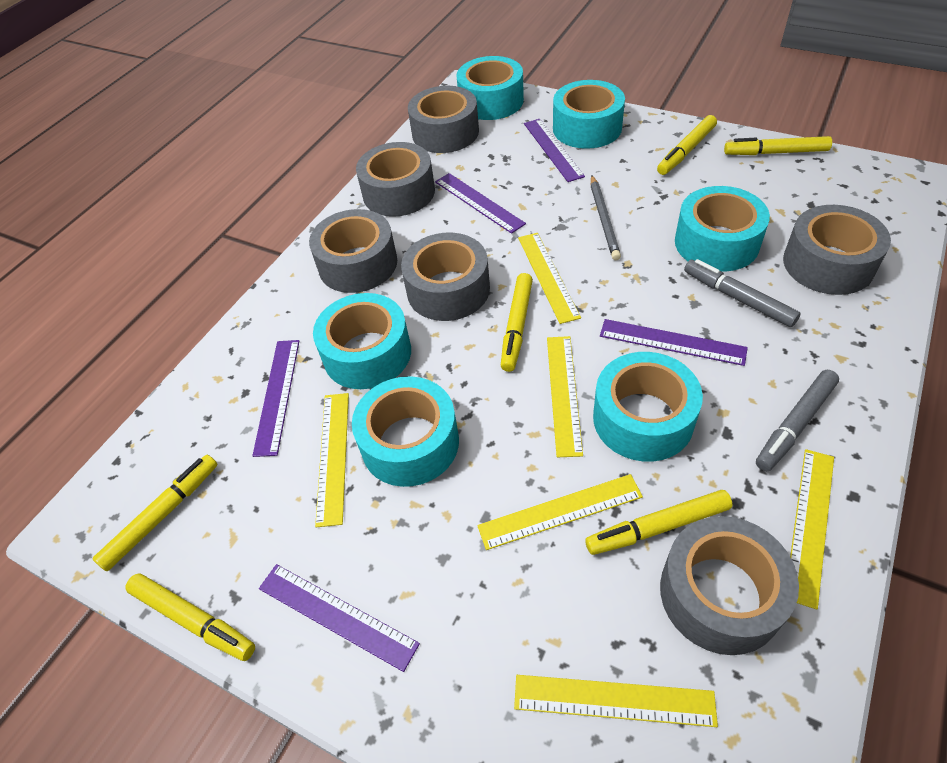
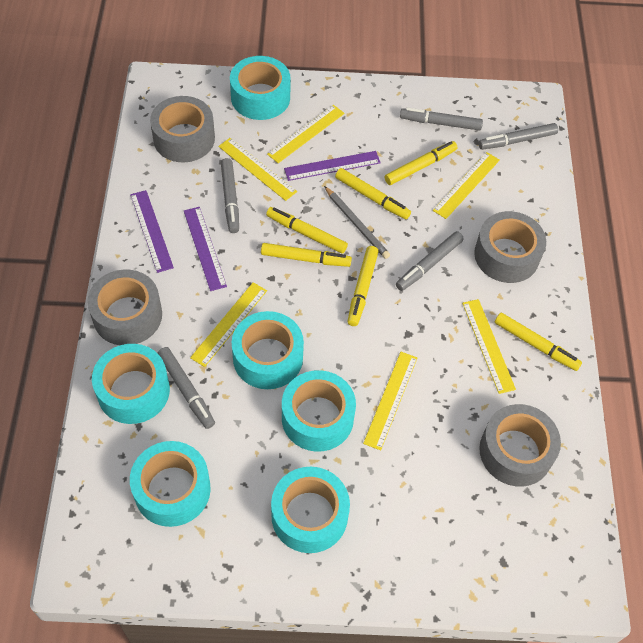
grey marker: [684,259,801,327] [756,370,839,471] = 2 -> [158,347,215,429] [221,158,239,233] [396,231,464,291] [400,108,483,131] [478,123,558,150] = 5
grey tape: [309,209,397,293] [356,142,435,217] [401,233,490,321] [408,86,479,153] [660,516,799,655] [783,205,891,295] = 6 -> [87,270,162,345] [150,96,215,162] [474,211,546,283] [479,404,561,487] = 4
purple ruler: [252,340,299,457] [259,564,420,672] [435,173,526,234] [524,119,585,182] [600,319,748,366] = 5 -> [130,190,174,273] [184,207,227,291] [284,151,381,181] = 3

